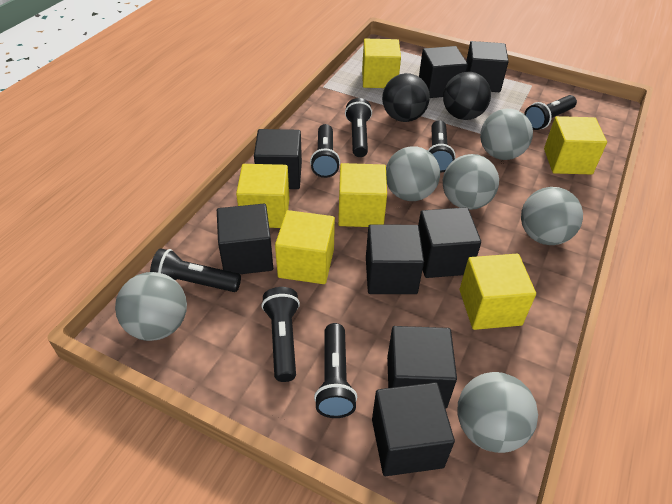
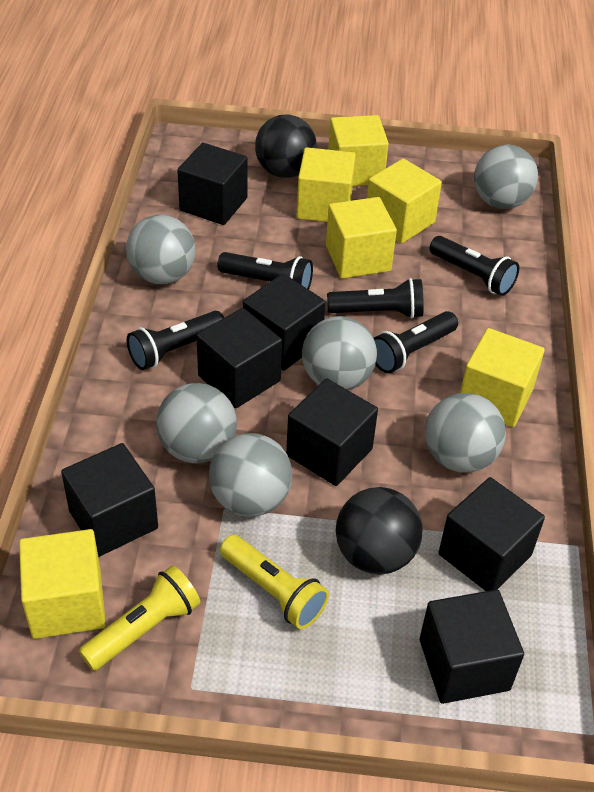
black cube: [217,204,273,274] [254,129,302,189] [366,224,424,294] [372,382,455,476] [387,326,457,409] [418,207,481,278] [419,46,468,98] [466,41,509,92] = 8 -> [61,443,158,557] [177,143,248,225] [196,308,282,408] [243,274,326,371] [286,379,378,486] [419,590,524,704] [438,477,545,591] = 7
black flashlight: [150,248,241,292] [261,287,300,382] [310,124,340,178] [314,323,357,418] [345,98,372,157] [428,120,456,173] [524,95,577,130] = 7 -> [127,311,224,370] [217,252,313,290] [327,278,424,319] [374,311,458,373] [429,236,519,296] = 5
yellow flashlight: none = 0 -> [79,565,200,671] [220,535,329,629] = 2

